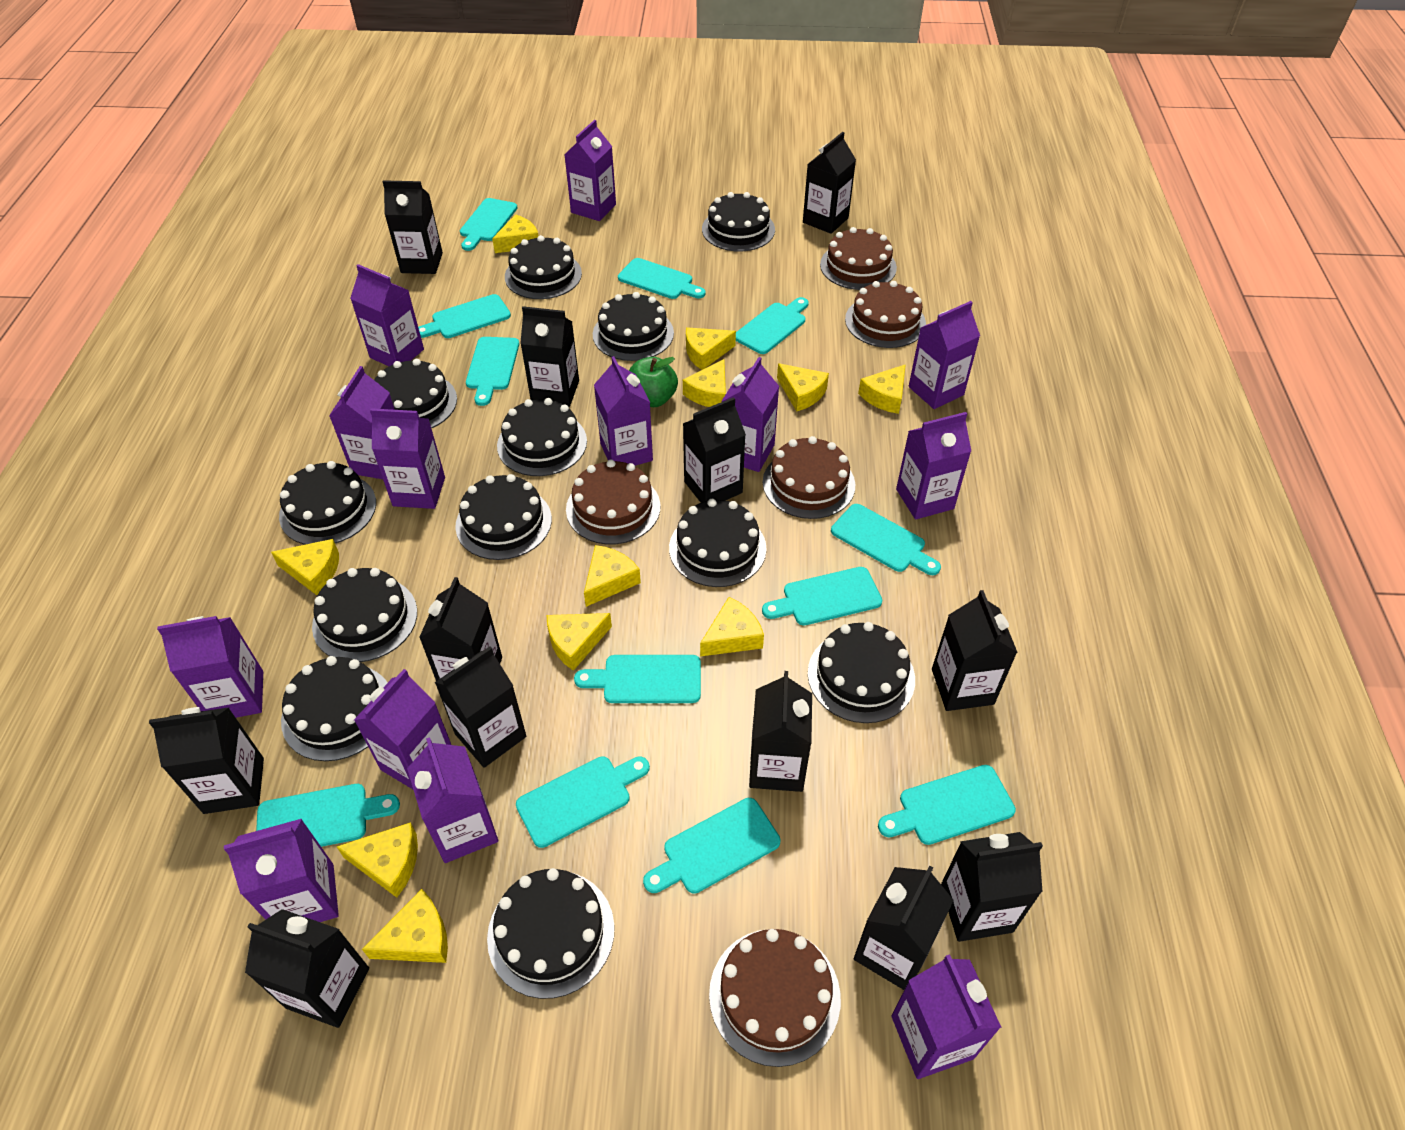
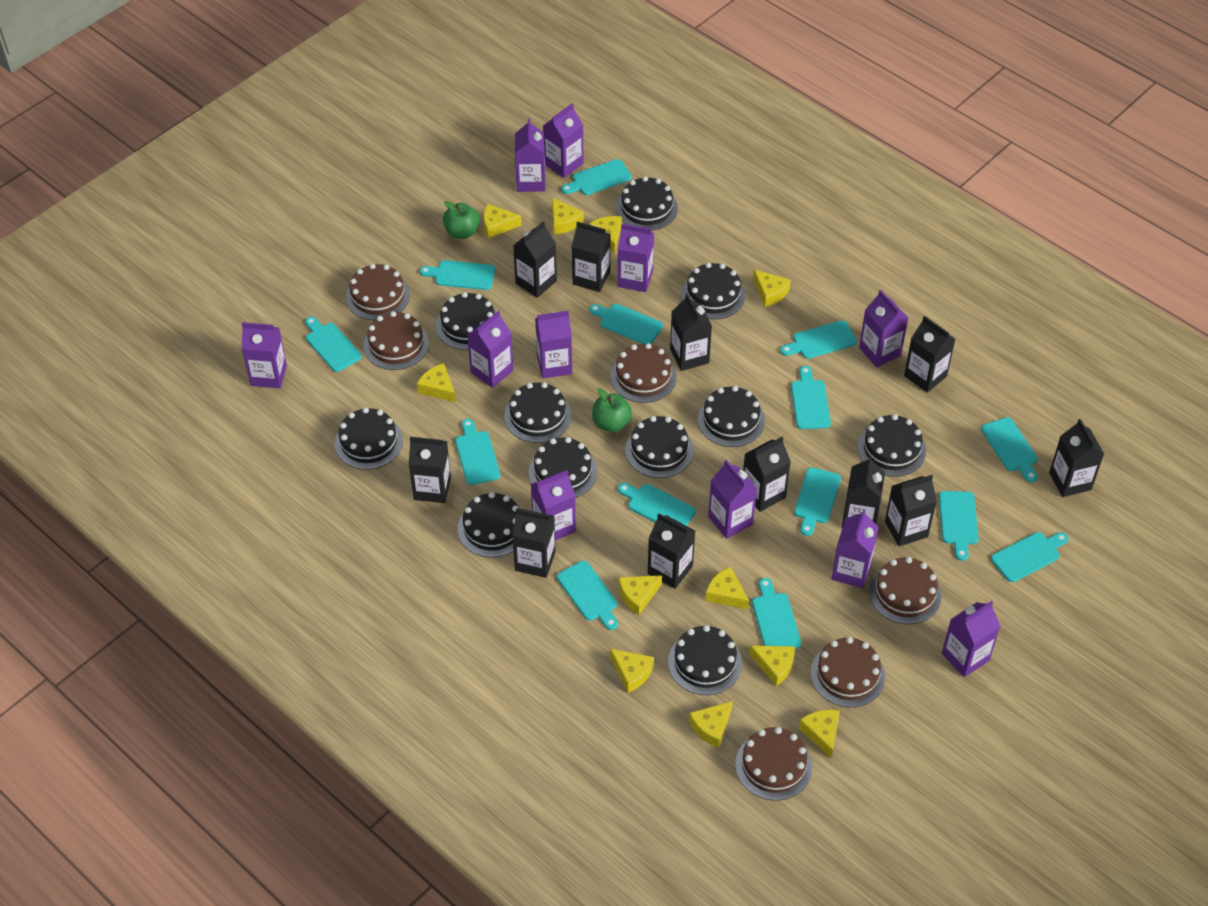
black cake: [279,461,376,545] [281,656,388,761] [312,568,417,662] [374,359,457,429] [455,474,552,560] [487,868,615,999] [497,398,587,476] [505,235,582,299] [593,292,674,361] [669,499,767,587] [702,192,775,251] [808,622,915,723] = 12 -> [335,407,403,470] [436,292,496,350] [458,492,520,557] [504,382,572,443] [529,437,598,498] [616,176,678,230] [625,416,694,478] [668,625,742,695] [681,263,745,319] [698,386,765,447] [858,414,926,477] = 11
black carton: [149,707,264,814] [245,909,369,1028] [383,180,443,274] [419,577,502,681] [435,646,526,768] [520,306,579,407] [683,397,746,503] [749,671,812,792] [803,132,856,234] [854,866,954,990] [932,590,1018,711] [941,832,1043,942] = 12 -> [409,437,451,503] [512,508,556,578] [513,221,557,298] [571,221,611,292] [648,513,695,589] [670,294,712,371] [743,437,791,512] [842,456,885,528] [885,475,937,546] [904,316,955,393] [1049,419,1104,497] = 11
brown cake: [566,460,660,544] [709,929,841,1067] [763,436,855,519] [820,227,897,290] [845,281,926,348] = 5 -> [346,264,410,320] [363,311,429,370] [610,343,677,403] [735,727,812,801] [811,637,885,707] [869,557,942,624] = 6
green apple: [629,357,678,407] = 1 -> [443,201,480,239] [592,388,632,432] = 2
purple carton: [157,616,263,718] [224,819,339,922] [329,366,395,479] [350,264,424,366] [354,669,451,789] [370,408,445,509] [407,737,498,863] [564,120,616,221] [594,356,653,466] [721,357,779,472] [891,954,1002,1079] [896,412,971,519] [909,301,980,409] = 13 -> [242,322,287,388] [467,311,513,388] [515,118,545,192] [530,470,576,540] [535,311,572,379] [543,104,584,178] [618,224,654,292] [708,460,757,539] [831,509,879,588] [859,290,908,367] [942,601,1001,677] = 11
turquoise cutting board: [256,784,400,847] [418,294,511,338] [460,198,518,251] [466,337,519,406] [516,756,650,848] [574,655,701,703] [618,258,706,299] [643,798,780,894] [736,297,809,354] [762,567,882,626] [831,504,941,575] [878,765,1016,845] = 12 -> [305,317,362,372] [420,260,495,290] [455,419,500,485] [557,561,618,630] [561,159,632,195] [589,304,663,344] [618,483,696,526] [752,578,801,649] [780,320,857,359] [791,366,831,429] [794,467,841,536] [939,491,979,561] [981,417,1038,482] [991,532,1069,582] = 14

